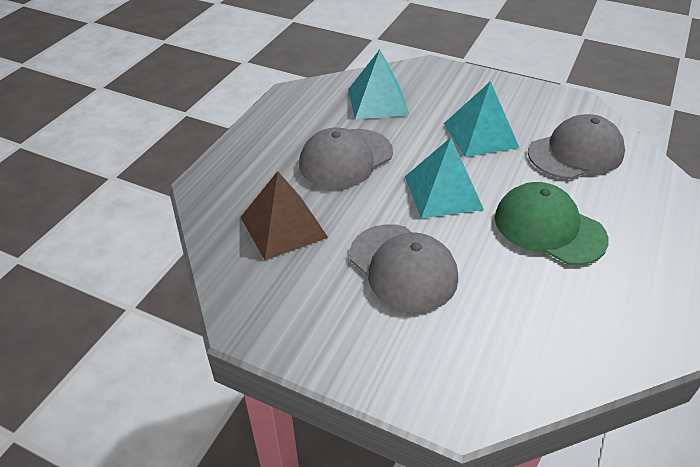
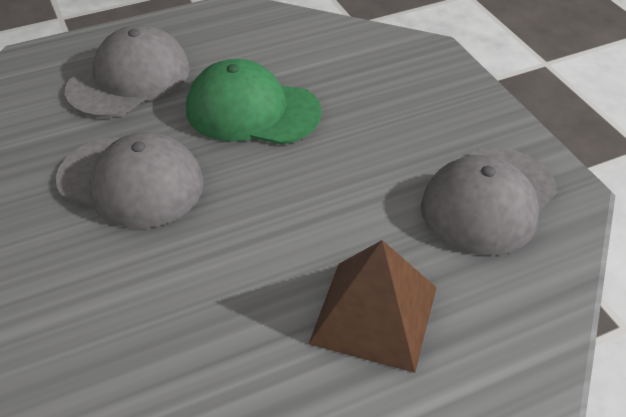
turquoise pyramid: [348,50,409,119] [405,137,484,218] [444,81,519,157] = 3 -> none = 0

